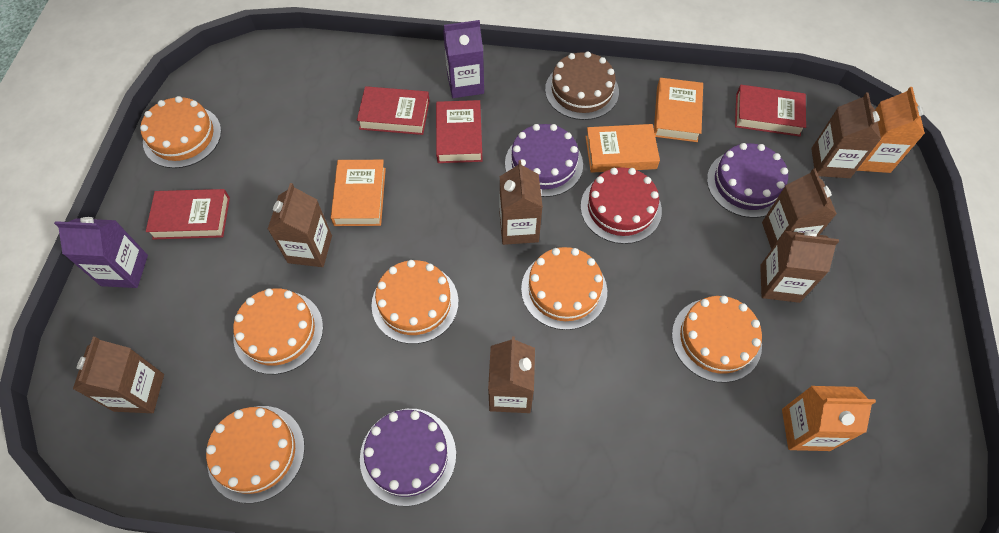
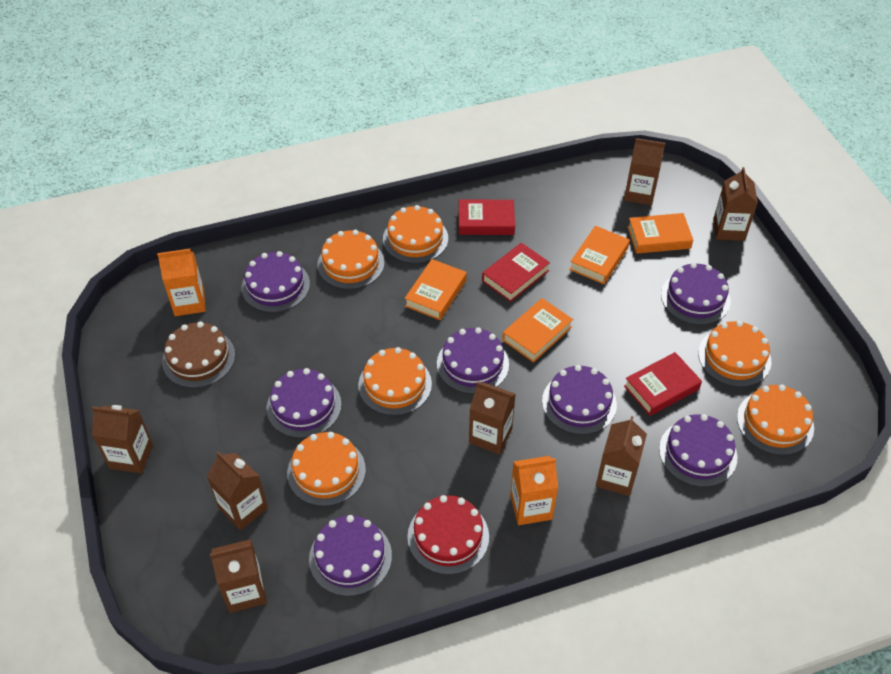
orange book: [331,160,386,226] [585,124,660,173] [654,78,703,142] = 3 -> [405,259,467,320] [502,298,573,362] [569,226,630,284] [628,213,693,254] = 4
purple cake: [360,409,456,506] [505,124,583,197] [707,143,788,218] = 3 -> [241,251,310,313] [266,368,342,438] [309,515,392,596] [437,327,509,394] [542,365,617,435] [659,414,737,487] [661,263,731,325] = 7
purple carton: [54,217,148,288] [443,20,484,98] = 2 -> none = 0
red book: [146,189,230,240] [357,86,430,135] [436,100,483,163] [735,85,806,137] = 4 -> [459,200,515,235] [482,243,550,302] [624,352,702,416] = 3

